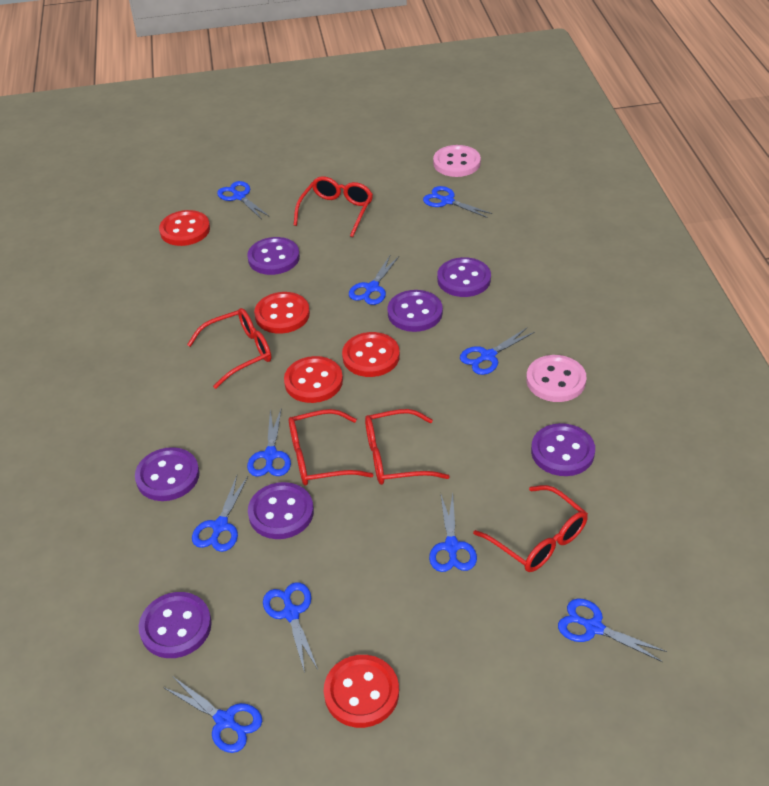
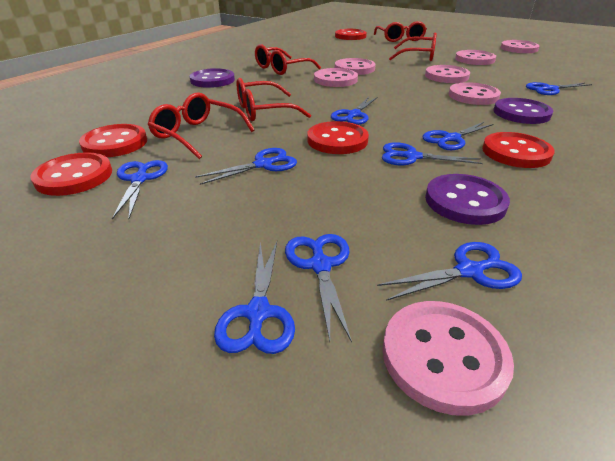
blue scissors: [163,676,262,753] [192,476,248,552] [217,181,270,218] [247,410,291,477] [263,582,318,673] [349,256,399,305] [423,186,493,218] [429,493,477,572] [460,327,535,375] [558,598,667,662] = 10 -> [112,160,168,219] [195,148,297,185] [214,242,295,354] [285,234,352,342] [331,97,378,125] [377,242,522,301] [382,142,483,165] [423,122,494,150] [526,82,592,95] = 9
pink button: [433,145,481,177] [526,355,587,402] = 2 -> [314,68,358,87] [335,58,376,75] [382,301,514,416] [425,65,470,83] [449,82,501,105] [455,50,496,65] [500,40,540,53] = 7
purple button: [135,447,200,501] [139,592,212,658] [247,237,300,275] [248,482,314,539] [387,290,443,332] [437,257,491,297] [531,423,595,476] = 7 -> [189,68,235,88] [425,174,510,225] [493,98,553,124] = 3

